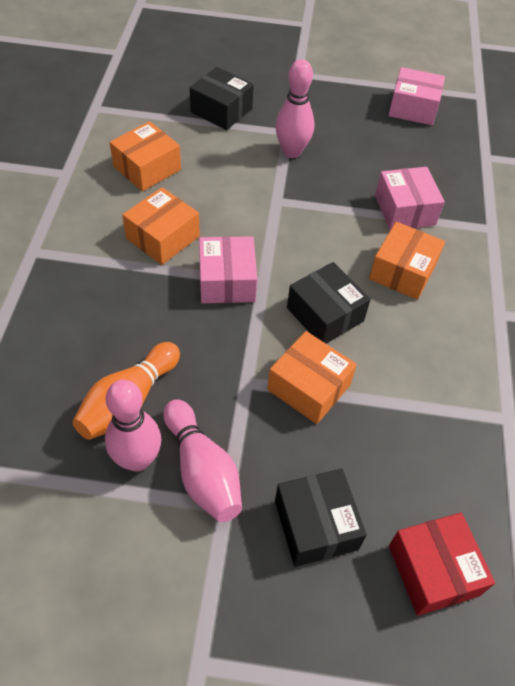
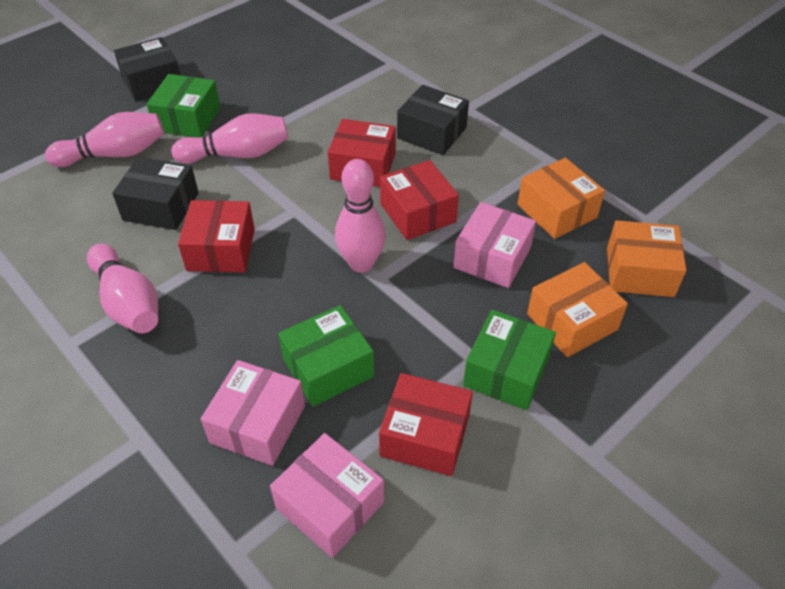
green box: none = 0 -> [147,74,220,137] [278,305,374,407] [463,310,556,410] = 3
orange bowling pin: [73,342,180,440] = 1 -> none = 0
orange box: [110,121,181,191] [122,187,200,265] [267,331,357,424] [369,222,445,300] = 4 -> [517,158,605,239] [527,262,628,357] [607,220,687,297] = 3
pink bowling pin: [105,380,161,472] [163,399,242,522] [275,59,315,158] = 3 -> [45,112,164,167] [87,244,158,333] [171,113,288,164] [335,159,386,273] = 4
red box: [389,513,495,616] = 1 -> [178,200,255,273] [328,119,396,187] [379,373,473,476] [380,160,459,240] = 4

